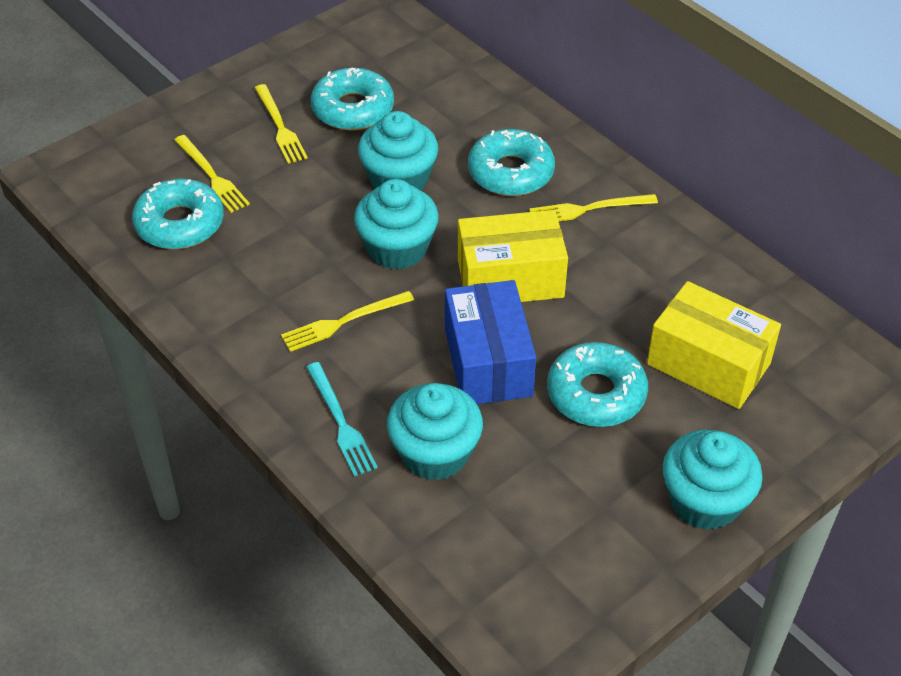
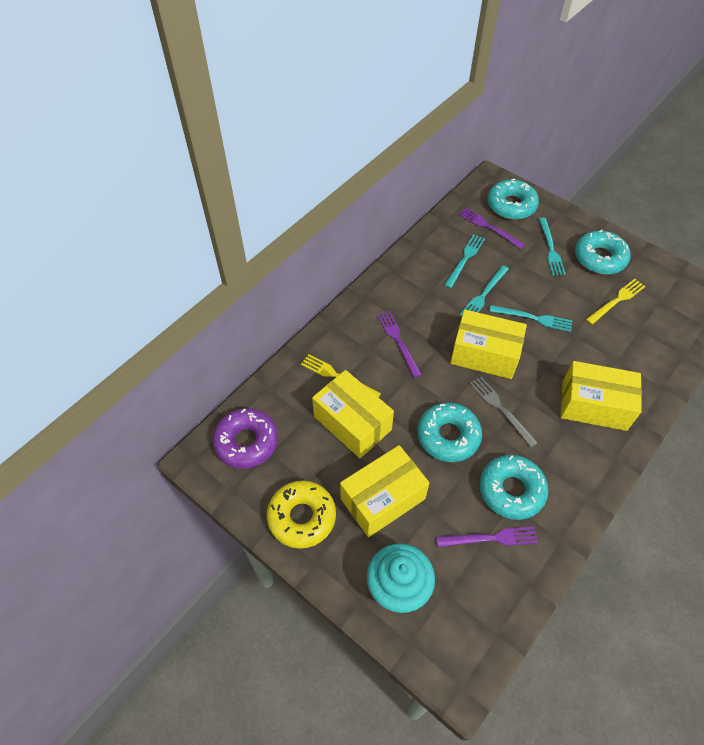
blue box: [445,280,536,404] = 1 -> none = 0
grey fork: none = 0 -> [470,377,538,447] = 1
purple donut: none = 0 -> [213,408,278,468] = 1
purple fork: none = 0 -> [377,311,422,378] [436,527,538,547] [458,208,525,249] = 3
turquoise cupcake: [354,179,439,269] [358,111,438,190] [387,383,483,481] [663,430,763,530] = 4 -> [367,543,435,613] = 1
turquoise fork: [306,362,378,477] = 1 -> [444,234,485,288] [460,265,509,316] [489,305,572,332] [539,218,566,276] = 4
yellow box: [458,210,568,302] [647,281,781,409] = 2 -> [312,370,394,458] [340,445,429,537] [450,310,527,379] [560,361,642,431] = 4
yellow donut: none = 0 -> [267,481,336,549] = 1
yellow fork: [174,135,250,213] [255,84,308,164] [281,291,414,352] [529,194,658,221] = 4 -> [301,354,381,397] [586,279,645,325] = 2

